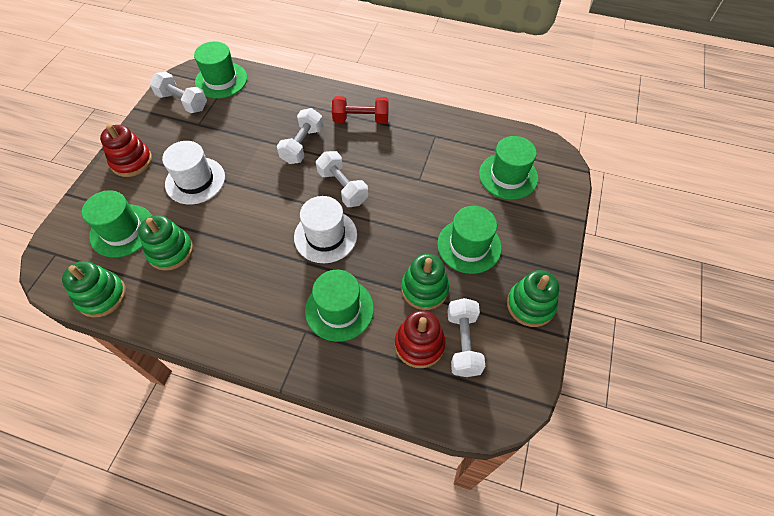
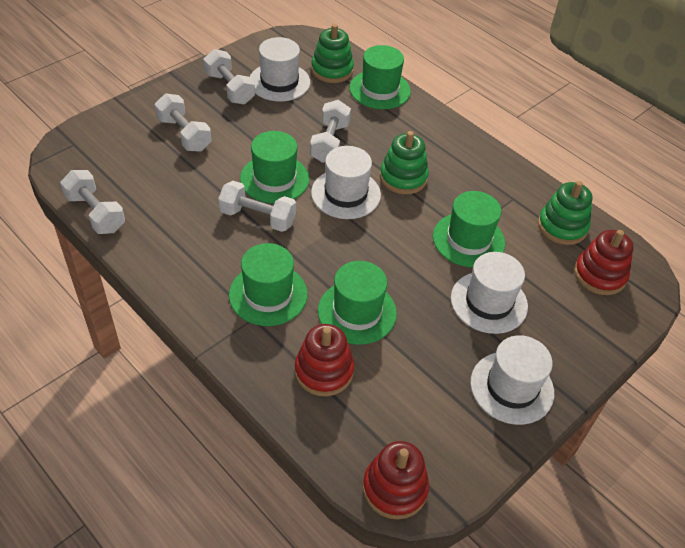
green stacking toy: [62,261,126,318] [138,215,193,271] [401,254,449,310] [507,270,559,327] = 4 -> [311,24,354,83] [380,131,429,194] [538,181,592,245] = 3
red dumbbell: [332,96,389,124] = 1 -> none = 0
red stacking toy: [100,124,152,177] [395,310,446,368] = 2 -> [295,324,354,396] [363,441,429,520] [574,230,633,295] = 3
white dumbbell: [150,72,207,113] [277,108,323,164] [316,151,368,207] [447,298,485,377] = 4 -> [60,170,125,234] [155,94,211,152] [203,49,255,105] [218,181,296,232] [310,100,351,163] = 5
white hat: [162,141,225,205] [294,196,357,263] = 2 -> [250,37,310,102] [311,146,381,219] [451,252,528,334] [470,335,554,425] = 4

